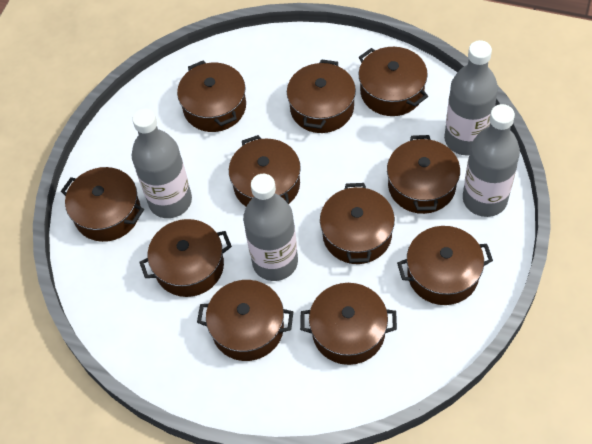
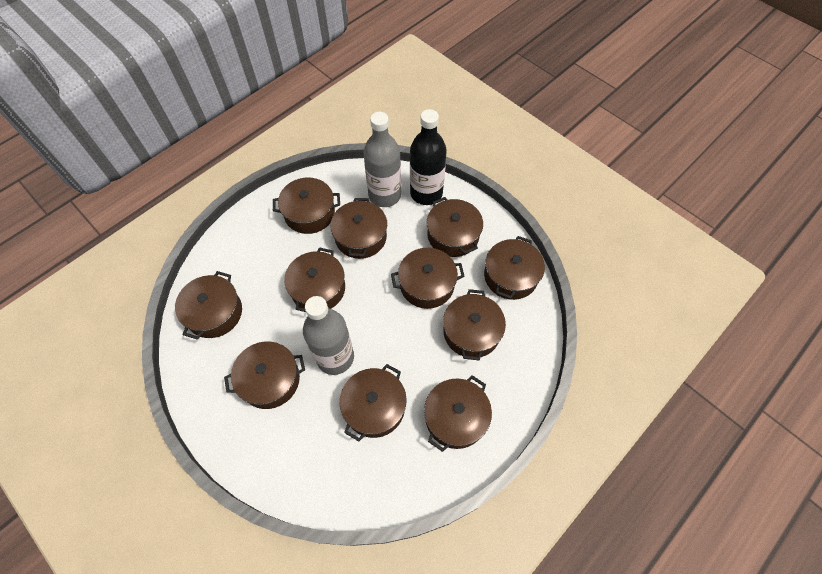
black bottle: none = 0 -> [410,109,447,205] = 1
grey bottle: [131,108,192,218] [243,174,298,281] [444,40,498,156] [463,104,520,217] = 4 -> [303,296,354,375] [364,112,401,207] = 2

